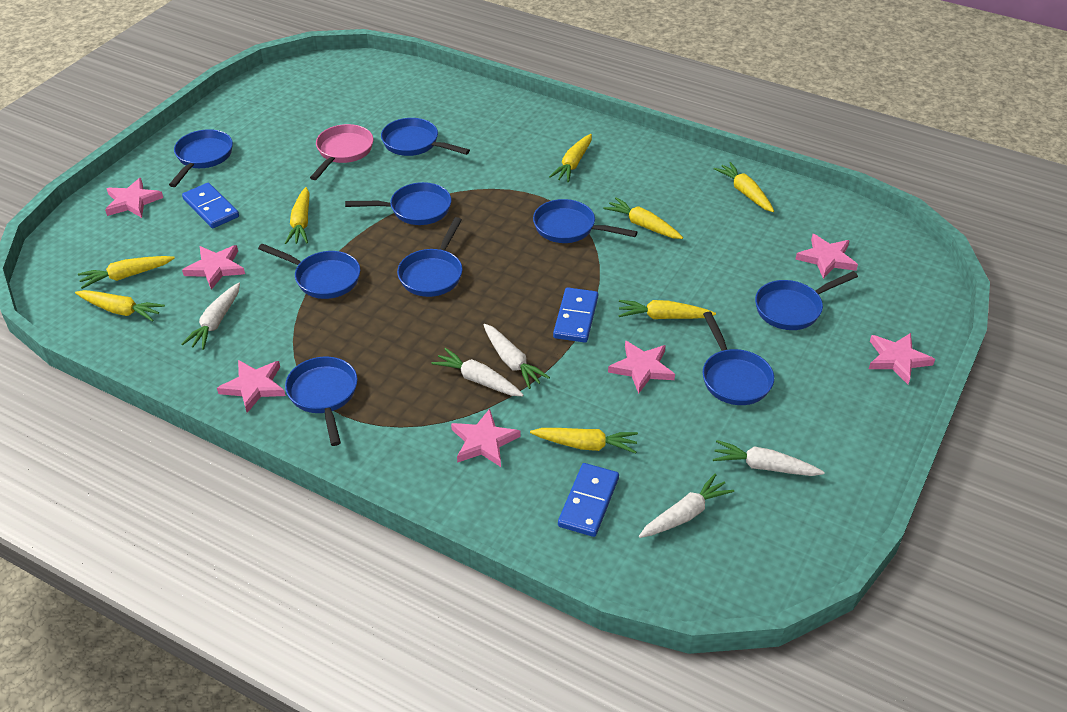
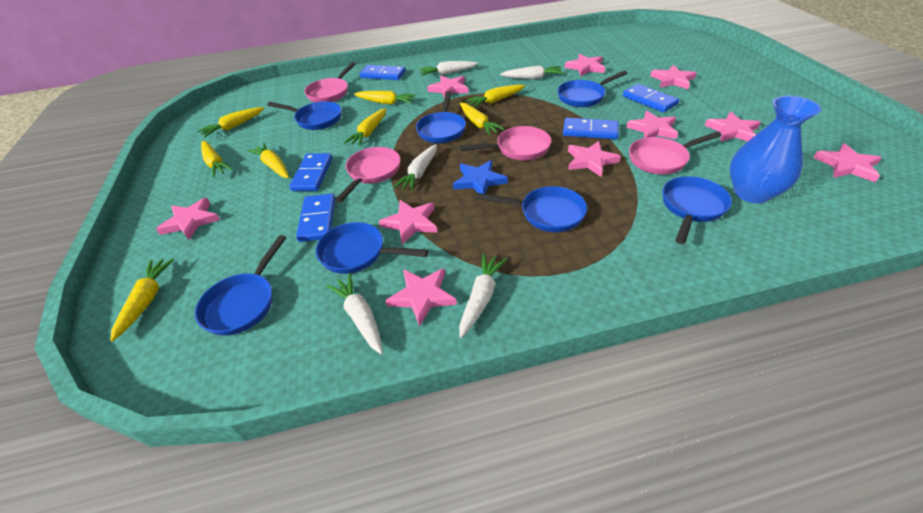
blue domino: [182,183,239,228] [553,287,598,343] [558,463,619,537] = 3 -> [289,153,332,191] [296,194,335,242] [360,65,405,80] [563,118,619,139] [623,84,679,112] = 5
blue pan: [169,129,233,187] [258,243,360,299] [285,357,358,446] [345,182,451,225] [381,118,470,156] [397,217,463,297] [533,199,637,243] [703,312,774,405] [755,271,858,330] = 9 -> [195,235,286,335] [267,101,341,130] [316,222,428,274] [416,91,466,143] [477,186,587,232] [558,71,627,107] [662,176,732,244] = 7
blue star: none = 0 -> [453,160,508,194] = 1
blue vase: none = 0 -> [730,96,821,203] = 1
pink pan: [310,124,373,180] = 1 -> [304,62,356,102] [335,147,400,203] [459,126,551,160] [629,131,722,175] = 4
pink star: [105,178,163,218] [182,245,245,290] [217,360,286,413] [451,409,521,467] [608,340,675,394] [795,234,858,279] [869,333,935,384] = 7 -> [156,197,220,240] [379,200,437,245] [385,268,457,326] [427,76,469,99] [565,54,605,76] [568,141,621,177] [626,111,678,139] [650,65,697,89] [705,112,761,142] [813,144,882,182] = 10

